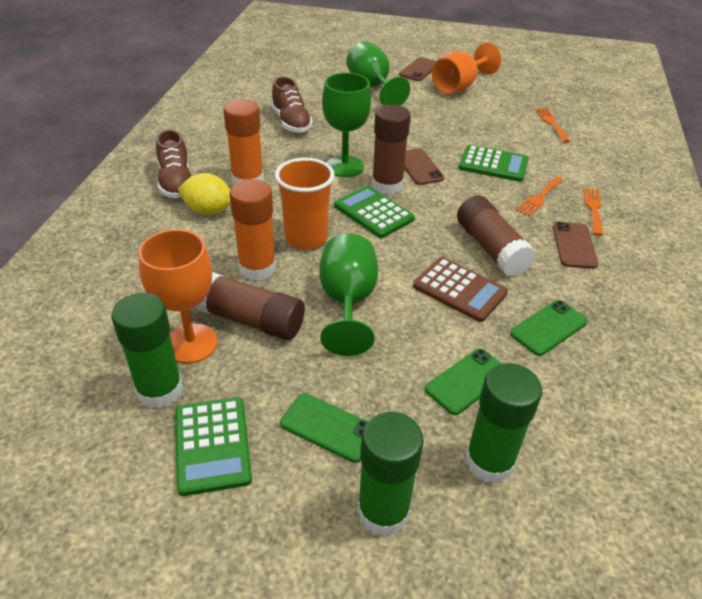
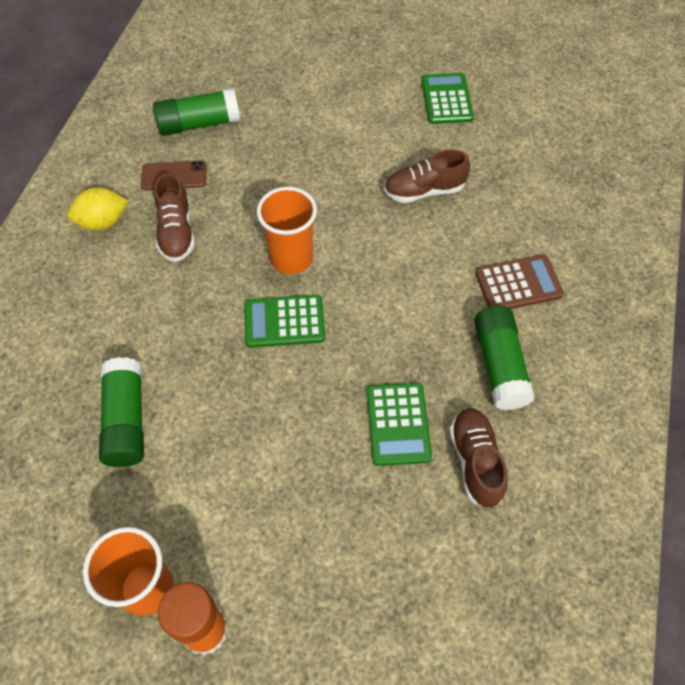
brown glue stick: [196,272,305,340] [372,105,411,195] [457,196,536,277] = 3 -> none = 0
brown phone: [399,57,437,81] [404,148,444,185] [553,222,598,269] = 3 -> [141,160,207,190] = 1
brown shoe: [156,129,191,198] [271,76,313,133] = 2 -> [154,173,195,262] [384,149,470,203] [449,408,508,509] = 3
green goblet: [319,234,378,356] [322,73,371,177] [346,41,410,106] = 3 -> none = 0
green phone: [280,393,368,463] [425,349,502,415] [510,300,588,356] = 3 -> none = 0
orange cup: [275,158,335,250] = 1 -> [83,527,173,616] [257,187,317,274] = 2
orange fork: [516,177,564,216] [535,108,570,143] [583,188,603,236] = 3 -> none = 0
orange glue stick: [223,99,264,185] [229,179,276,281] = 2 -> [158,582,228,655] = 1
orange goblet: [139,229,218,364] [432,42,501,94] = 2 -> none = 0

